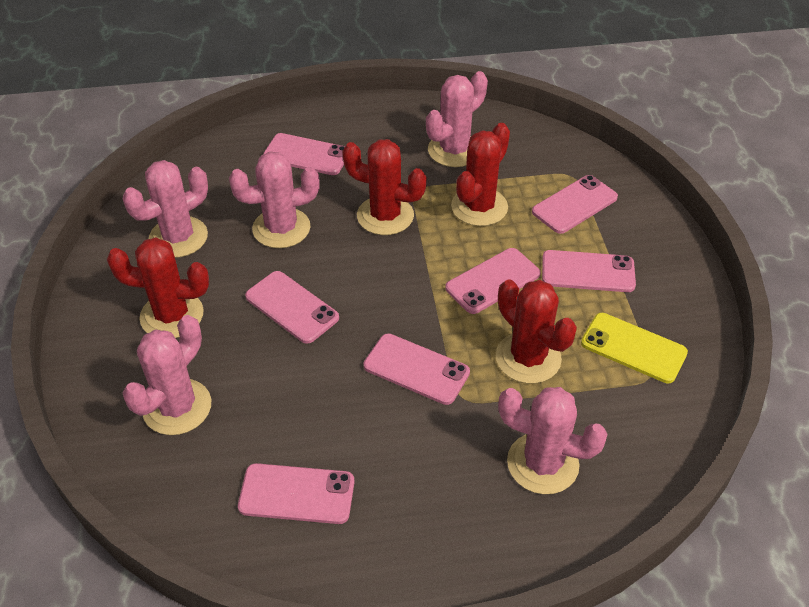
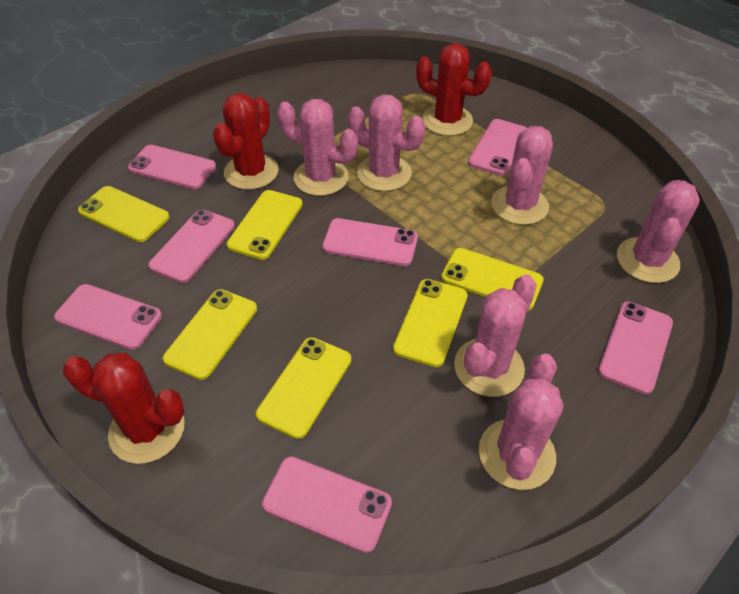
pink cactus: [123,160,208,258] [123,315,211,435] [229,151,320,248] [426,71,488,167] [498,387,607,494] = 5 -> [277,99,358,196] [348,95,425,191] [454,275,537,397] [479,354,564,490] [491,126,553,225] [617,180,700,283] = 6
red cactus: [107,237,209,338] [342,139,427,235] [451,123,510,226] [496,280,577,384] = 4 -> [63,353,185,464] [213,93,279,190] [416,43,492,136] = 3
yellow phone: [581,313,688,383] = 1 -> [78,186,170,242] [163,289,257,380] [227,190,303,260] [256,337,351,439] [393,279,468,367] [441,248,544,311] = 6

